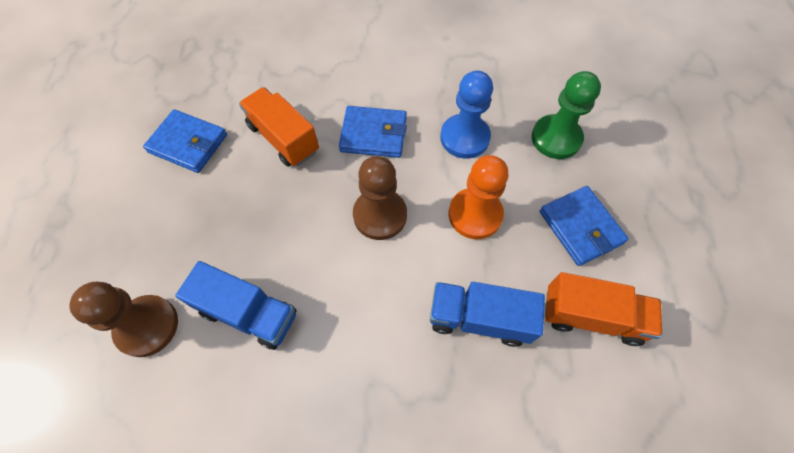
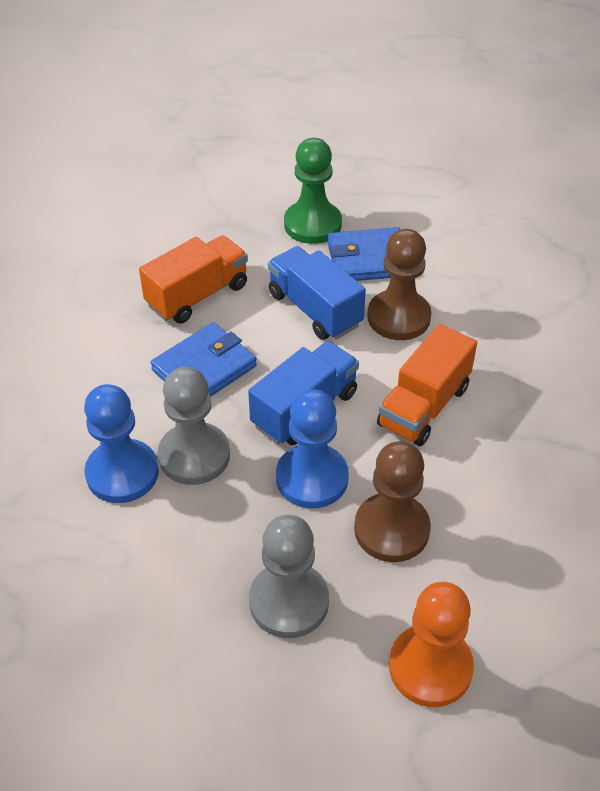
blue pawn: [440,71,493,159] = 1 -> [84,384,159,503] [276,389,349,508] = 2
blue wallet: [143,109,227,173] [339,106,407,158] [540,186,629,266] = 3 -> [151,322,257,397] [327,227,400,281] = 2
grey pawn: none = 0 -> [158,367,230,485] [249,515,329,638] = 2

